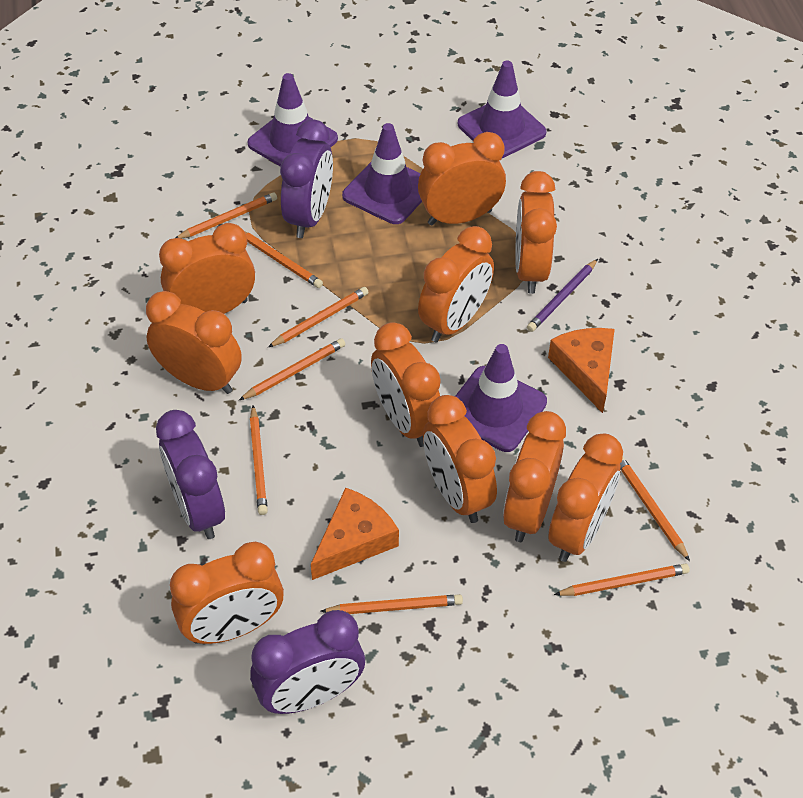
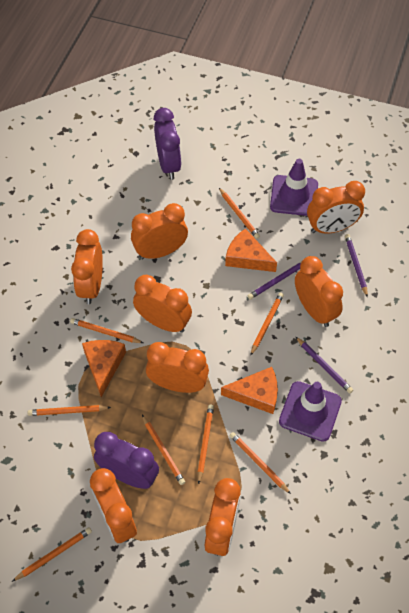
orange cheese: [311,487,399,580] [548,328,615,413] = 2 -> [82,340,126,397] [221,367,278,414] [225,228,277,272] = 3
orange clock: [146,291,242,394] [159,223,255,314] [170,542,284,644] [371,322,441,447] [418,132,506,226] [418,226,494,343] [423,395,497,523] [503,411,566,542] [515,171,557,294] [548,434,623,562] = 10 -> [71,229,103,304] [90,468,137,543] [131,203,188,259] [133,275,192,333] [146,342,209,393] [205,478,241,556] [295,256,343,327] [307,181,365,234] = 8
purple clock: [156,410,225,539] [250,610,365,714] [280,119,333,238] = 3 -> [94,432,159,489] [154,108,181,180] = 2
purple pencil: [527,259,598,332] = 1 -> [248,262,301,299] [296,337,353,394] [345,234,368,297] = 3
purple traffic cone: [247,73,338,166] [342,123,422,224] [455,344,547,452] [458,61,547,158] = 4 -> [270,159,318,216] [279,381,342,442] = 2

